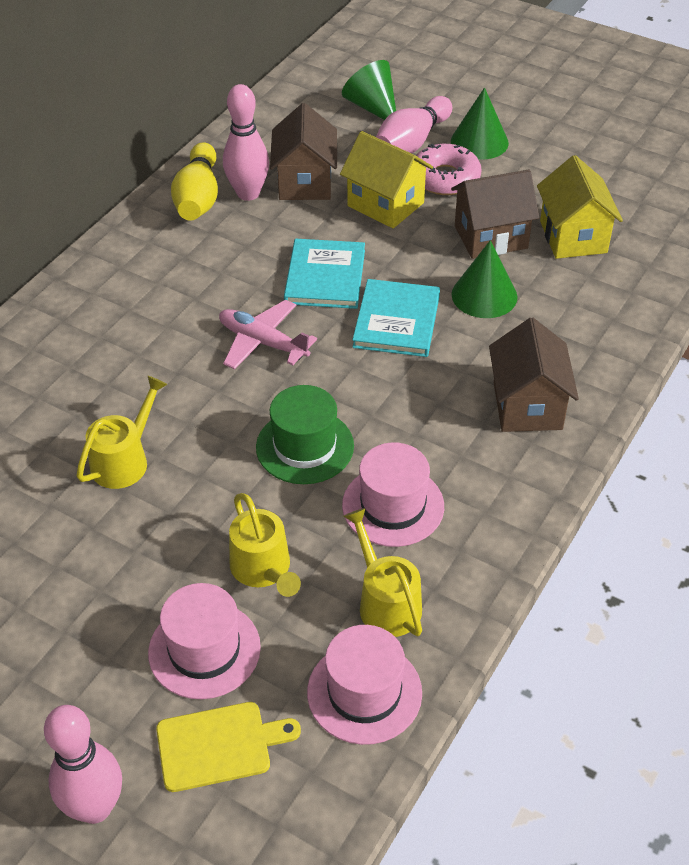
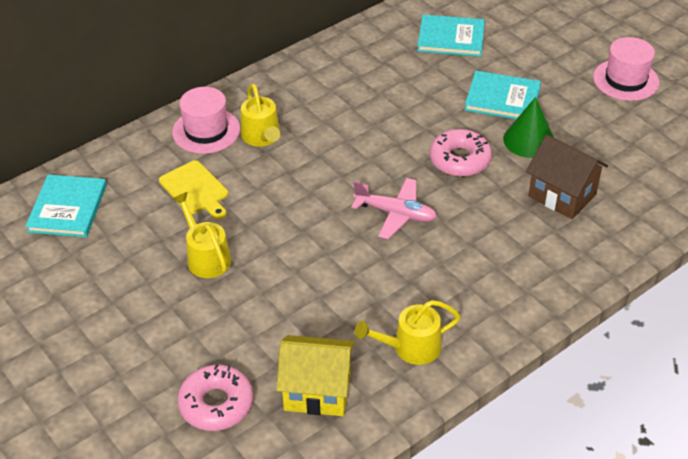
brown house: [270,103,337,200] [451,170,539,259] [489,318,579,432] = 3 -> [526,134,608,219] = 1
green cone: [342,60,396,120] [451,88,509,160] [451,240,517,318] = 3 -> [503,97,554,158] = 1
green hat: [256,385,354,484] = 1 -> none = 0
pink bowling pin: [44,705,122,824] [223,84,269,201] [376,96,452,153] = 3 -> none = 0
pink donut: [416,144,482,195] = 1 -> [177,364,253,431] [430,129,492,177] = 2
pink hat: [148,583,261,699] [307,625,422,745] [342,442,444,547] = 3 -> [172,87,240,154] [593,37,659,101] = 2
turquoise book: [284,239,365,309] [352,279,440,357] = 2 -> [25,175,107,237] [417,15,485,57] [465,71,541,119] = 3
yellow bowling pin: [171,142,218,221] = 1 -> none = 0
yellow house: [340,131,433,228] [537,155,623,259] = 2 -> [276,335,355,416] = 1

